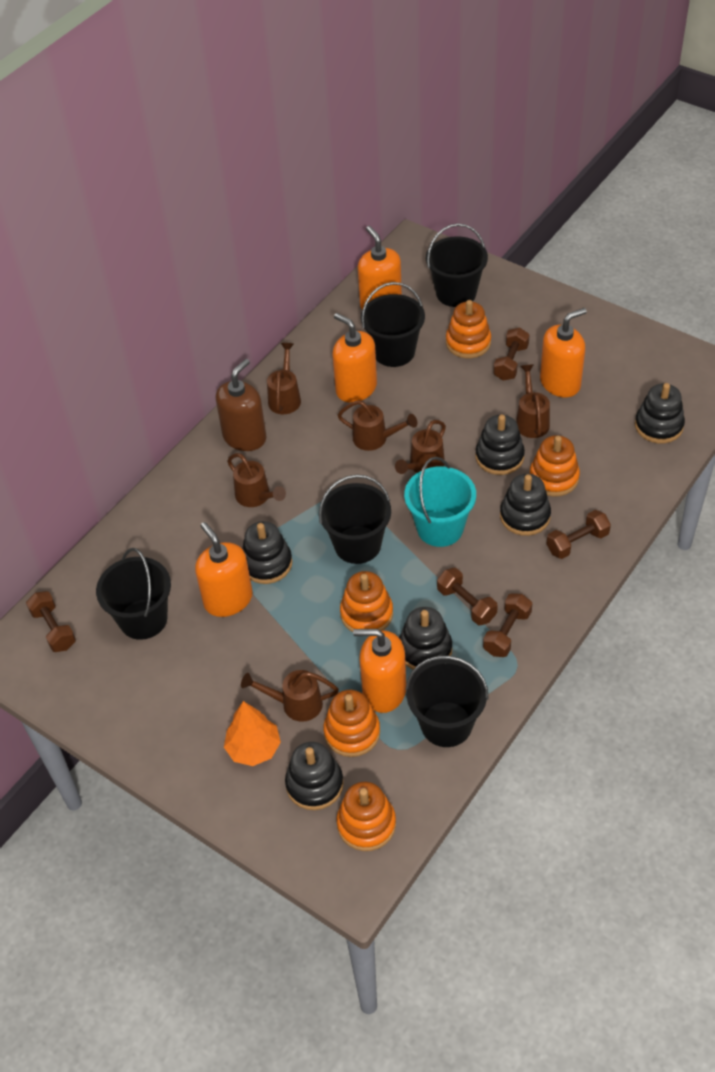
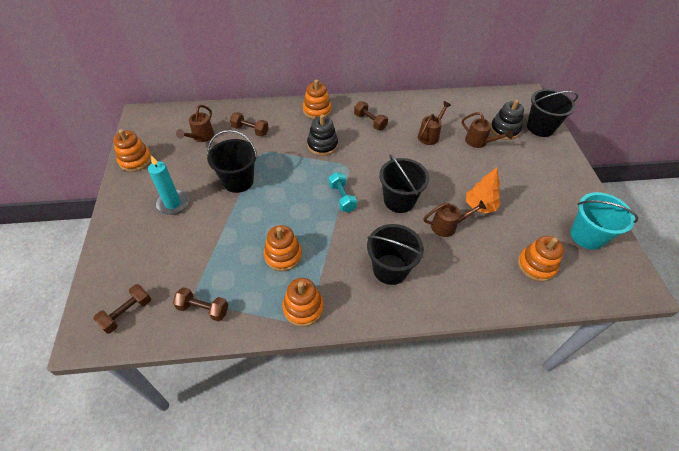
black bucket: [96,548,171,640] [319,474,391,564] [361,282,425,367] [405,656,489,747] [426,223,488,307] = 5 -> [207,130,258,193] [367,224,424,285] [379,154,429,213] [527,89,578,137] = 4
black stacking toy: [242,521,292,584] [285,742,344,810] [399,607,452,669] [475,415,525,475] [500,474,551,536] [635,383,685,443] = 6 -> [307,114,338,156] [491,99,524,140] = 2
brown dumbbell: [26,591,76,652] [437,568,498,625] [483,593,532,657] [493,328,530,381] [547,510,611,559] = 5 -> [93,284,151,334] [173,287,228,321] [230,112,269,137] [354,101,388,130] = 4
brown soap dispenser: [216,359,267,451] = 1 -> none = 0
brown watering can: [227,453,286,507] [241,670,339,722] [267,343,301,414] [338,400,417,451] [395,420,446,474] [516,364,550,438] = 6 -> [176,105,214,142] [418,101,451,145] [423,200,486,237] [462,112,513,148] = 4
orange soap dispenser: [195,522,253,617] [332,313,377,403] [353,629,406,713] [358,226,402,310] [540,308,587,398] = 5 -> none = 0
turquoise candle: none = 0 -> [148,155,189,215] = 1
turquoise dumbbell: none = 0 -> [329,172,357,212] = 1

